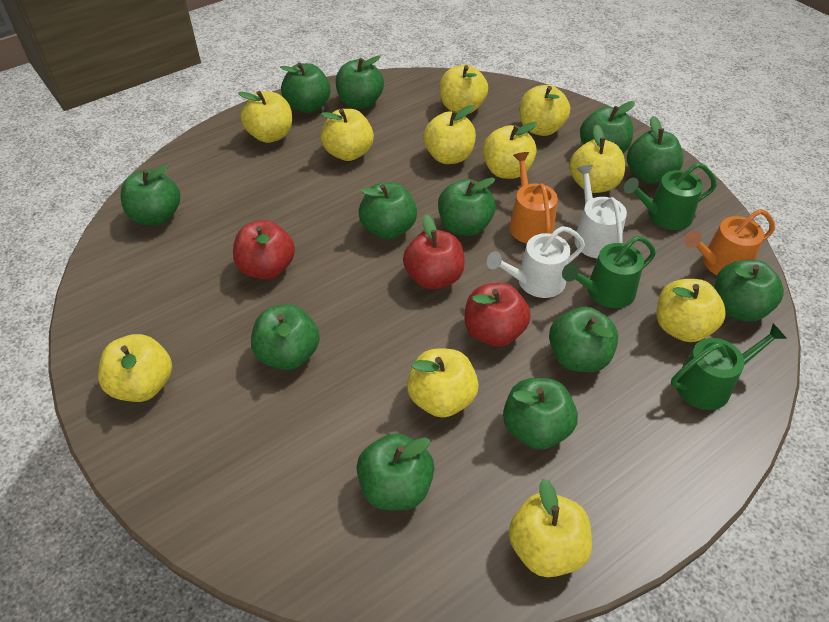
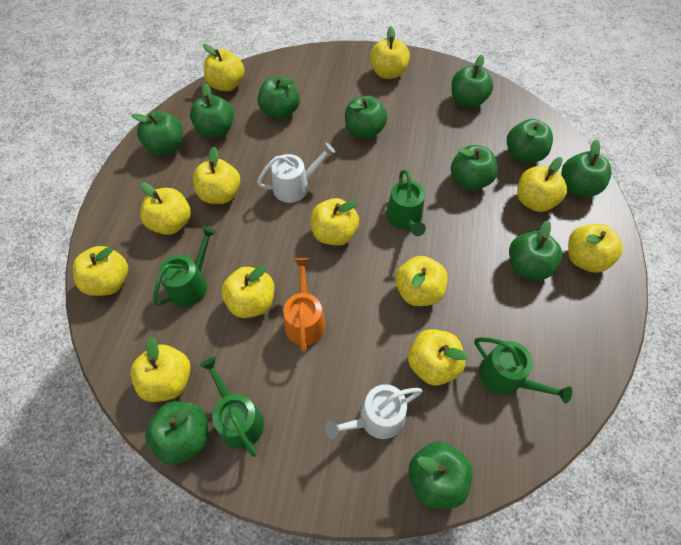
green apple: [120,165,180,225] [251,304,320,370] [280,63,331,113] [336,56,384,109] [357,433,434,510] [359,182,417,239] [438,178,496,236] [503,378,578,450] [549,307,618,372] [580,101,635,153] [627,116,683,184] [715,260,784,322] = 12 -> [131,111,183,155] [145,401,208,464] [190,83,234,138] [258,76,300,119] [345,95,388,139] [408,442,472,509] [451,55,493,108] [451,145,498,190] [507,119,553,163] [509,220,562,280] [561,139,612,197] = 11
green watering can: [562,236,656,308] [624,163,717,230] [671,323,787,410] = 3 -> [153,226,217,307] [200,357,264,457] [386,170,426,236] [474,337,572,403] = 4
orange watering can: [509,152,558,244] [684,209,775,275] = 2 -> [283,258,326,352] = 1
red apple: [233,220,295,280] [403,214,465,289] [464,283,531,347] = 3 -> none = 0
yellow apple: [98,334,172,402] [238,91,292,143] [321,109,374,161] [407,349,479,418] [423,105,476,164] [439,65,488,114] [482,122,537,179] [509,478,592,577] [519,85,570,136] [569,124,625,193] [657,279,726,342] = 11 -> [73,246,128,296] [131,336,191,402] [140,182,191,235] [193,147,240,204] [203,44,245,91] [221,265,274,318] [311,198,359,246] [370,26,410,79] [395,256,448,306] [408,329,468,386] [517,157,567,212] [568,224,623,273] = 12

